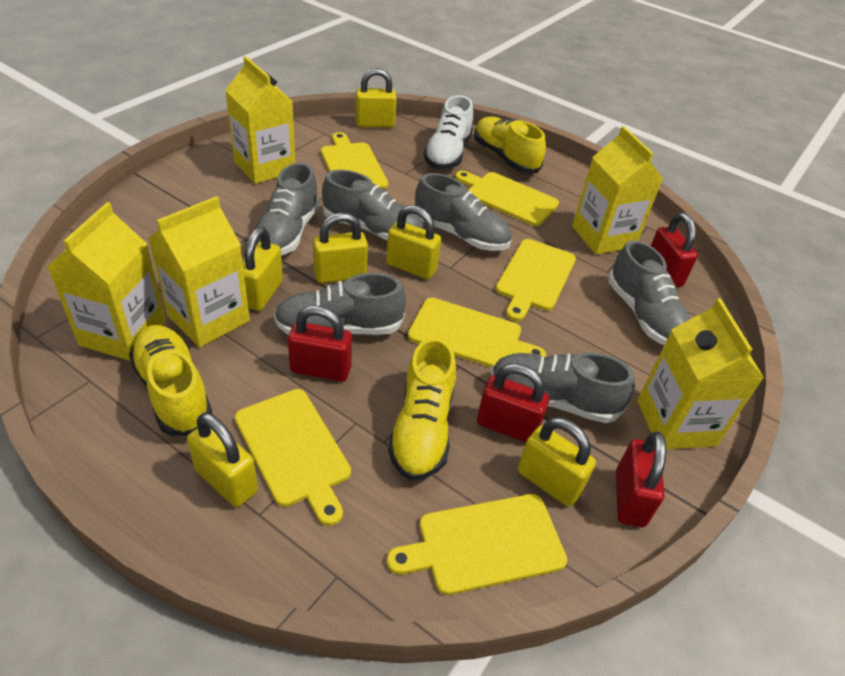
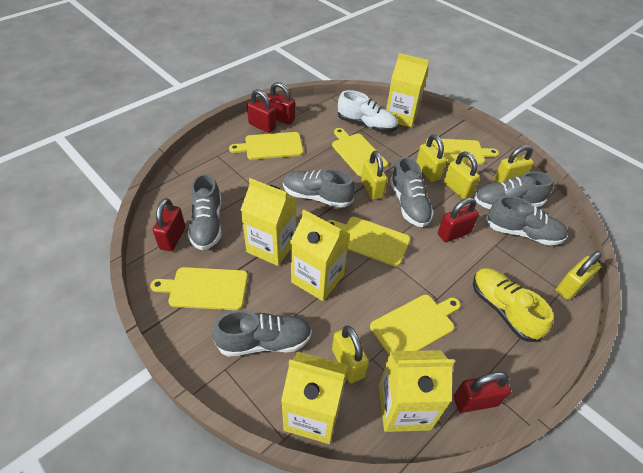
red padlock: [288,306,352,382] [477,363,549,443] [616,431,666,527] [651,213,698,287] = 4 -> [152,198,185,251] [247,89,276,133] [268,82,295,125] [438,197,479,242] [454,372,511,413] = 5
yellow shoe: [129,325,212,436] [388,337,456,481] [474,117,546,173] = 3 -> [473,268,554,342] = 1

